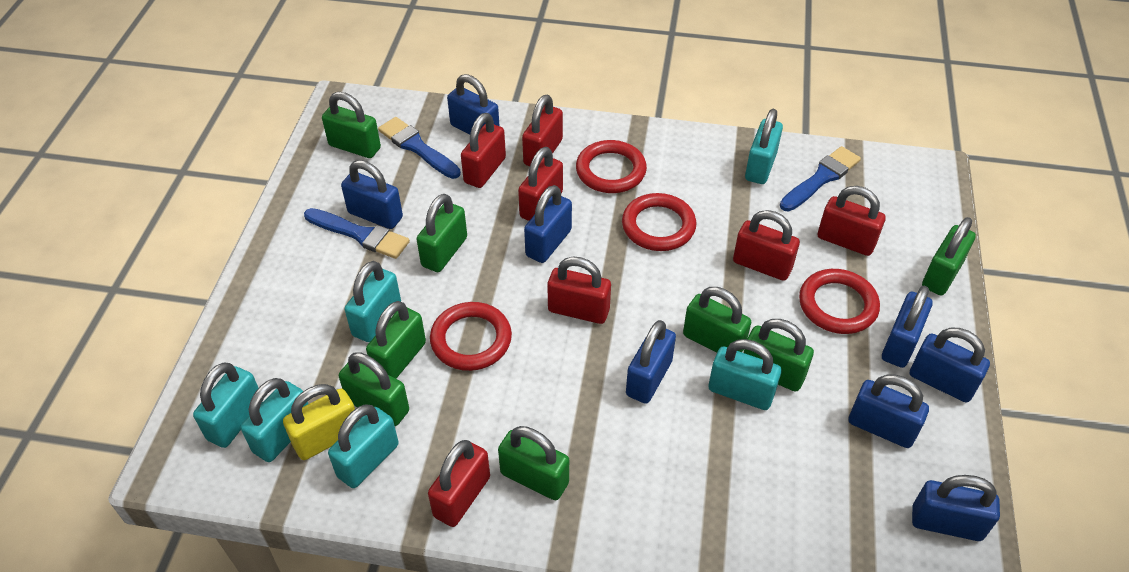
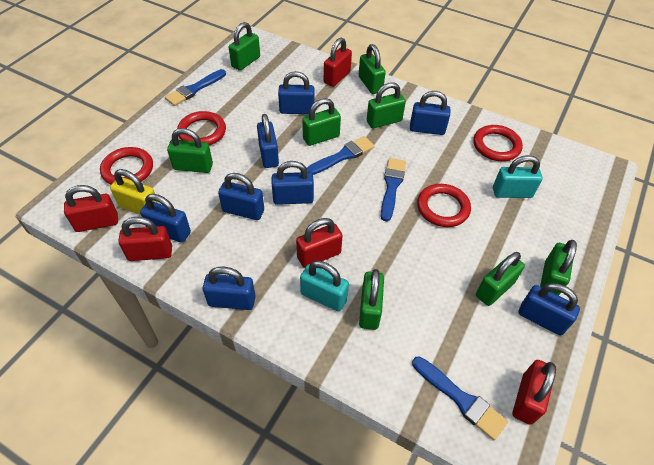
blue brush: [304,208,410,259] [378,117,461,179] [780,146,861,211] = 3 -> [165,69,226,106] [306,136,375,175] [381,158,406,221] [412,356,508,440] = 4
red padlock: [428,440,490,527] [461,113,506,188] [518,147,563,221] [522,95,563,166] [547,257,611,324] [733,210,800,281] [818,186,886,256] = 7 -> [64,185,118,232] [118,217,172,261] [296,218,342,268] [324,38,352,87] [513,360,556,425] = 5
turquoise padlock: [193,362,263,448] [241,378,308,462] [328,404,399,488] [345,261,401,342] [709,339,782,410] [745,109,783,184] = 6 -> [300,261,349,311] [493,155,543,198] = 2

